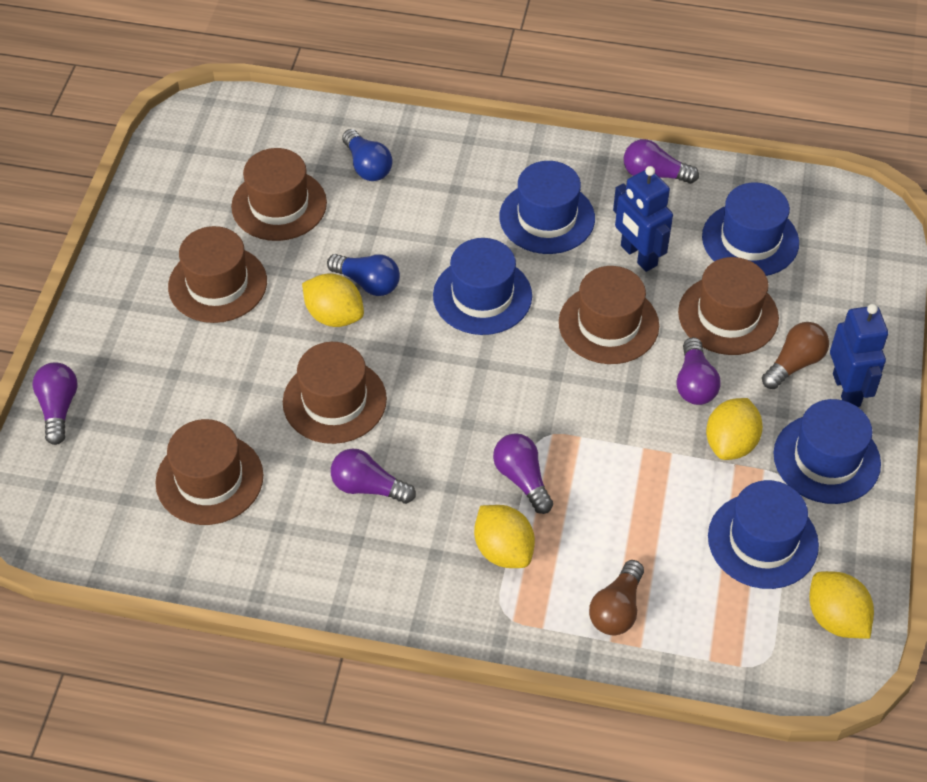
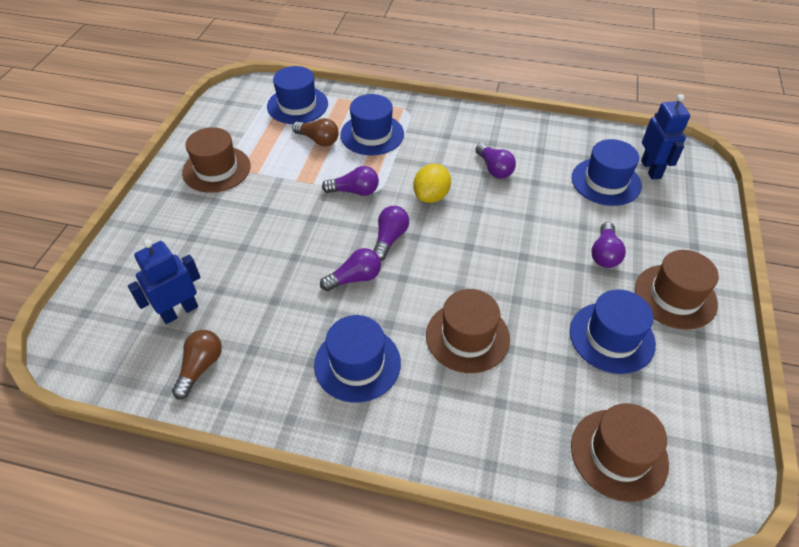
blue light bulb: [327,254,400,296] [342,129,393,181] = 2 -> none = 0
brown hat: [155,419,263,525] [168,226,267,323] [231,148,327,241] [283,342,387,444] [559,266,659,364] [678,257,779,355] = 6 -> [182,127,251,193] [426,289,510,373] [571,403,669,502] [635,250,719,330] = 4
yellow lemon: [302,274,364,327] [474,505,535,568] [706,398,763,460] [809,571,874,639] = 4 -> [413,164,451,203] = 1

